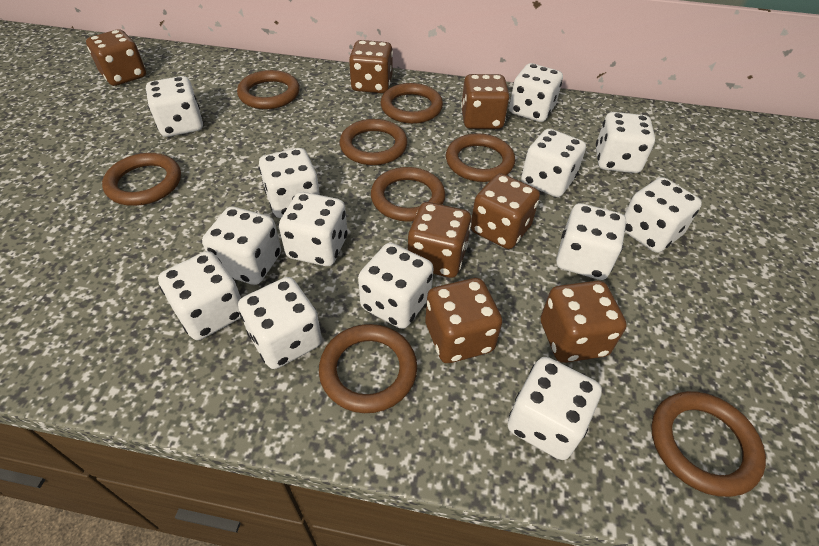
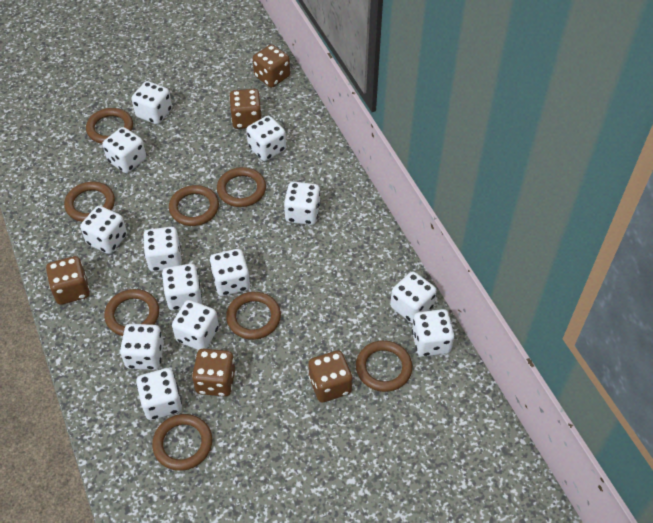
brown dice: [86,29,146,86] [349,40,393,93] [408,202,471,278] [425,278,503,363] [461,74,510,129] [471,174,540,249] [541,281,627,363] = 7 -> [46,256,90,305] [192,349,235,397] [229,89,262,129] [253,44,290,87] [308,350,352,402] = 5

